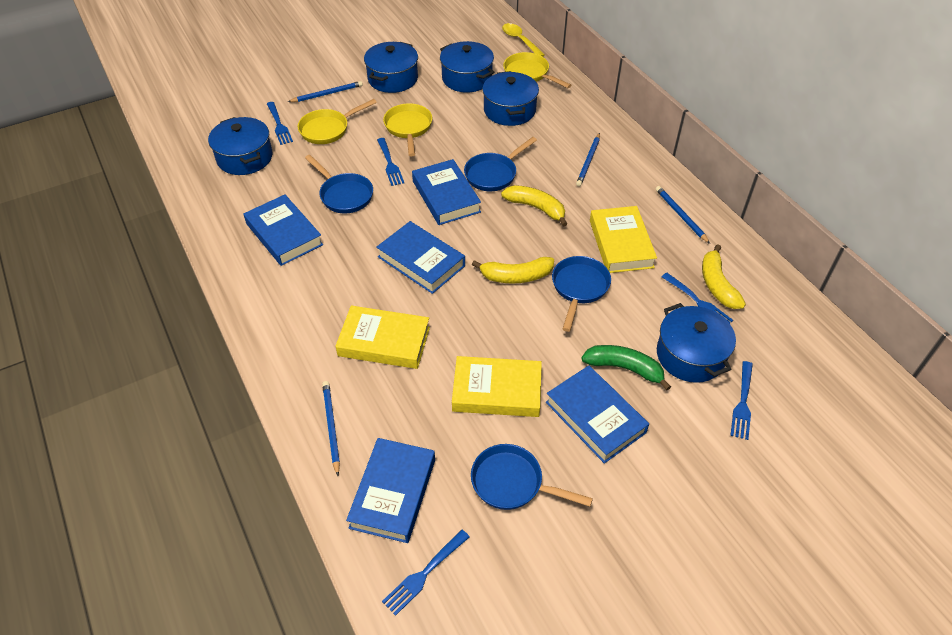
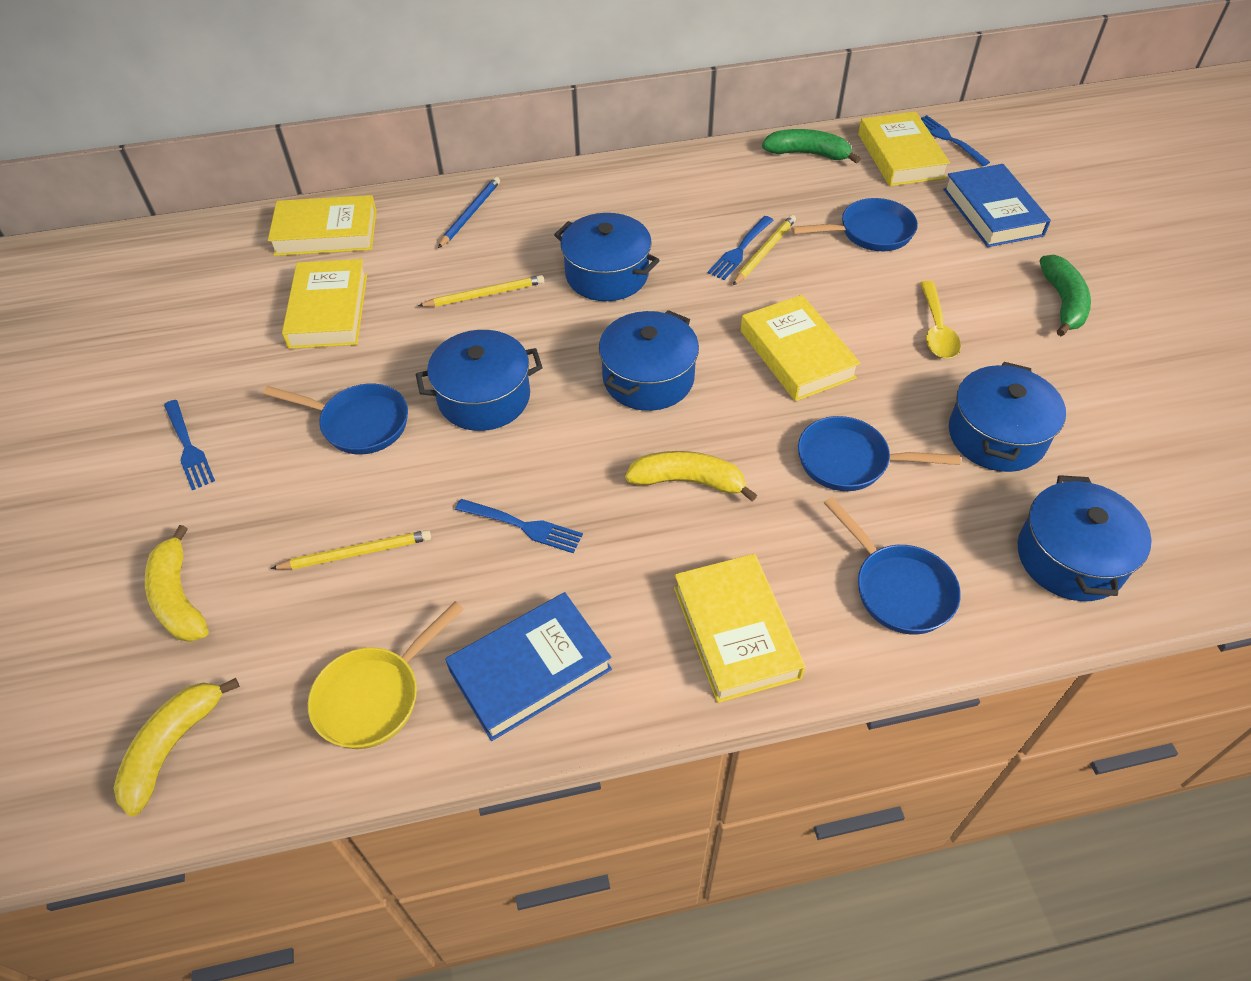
blue book: [243,195,323,266] [346,438,435,543] [376,221,465,294] [412,159,481,225] [546,365,649,464] = 5 -> [445,592,612,741] [943,164,1051,247] = 2
blue fork: [267,102,293,145] [377,138,404,186] [382,530,470,616] [661,273,733,323] [730,361,753,440] = 5 -> [164,400,215,490] [455,499,583,553] [708,216,774,280] [921,115,990,166] = 4
blue pencil: [288,81,363,102] [322,381,340,476] [576,133,600,186] [656,186,710,244] = 4 -> [438,177,500,248] = 1
green banana: [581,345,671,391] = 1 -> [762,129,861,164] [1039,255,1091,336] = 2
yellow book: [335,306,430,369] [452,356,542,417] [590,206,657,273] = 3 -> [268,195,377,256] [282,259,367,349] [674,554,805,703] [741,295,861,401] [858,111,950,186] = 5
yellow pan: [298,99,377,144] [383,103,432,156] [503,52,571,88] = 3 -> [308,601,464,749] = 1
yellow pencil: none = 0 -> [270,530,431,570] [418,275,544,307] [733,215,796,285] = 3

